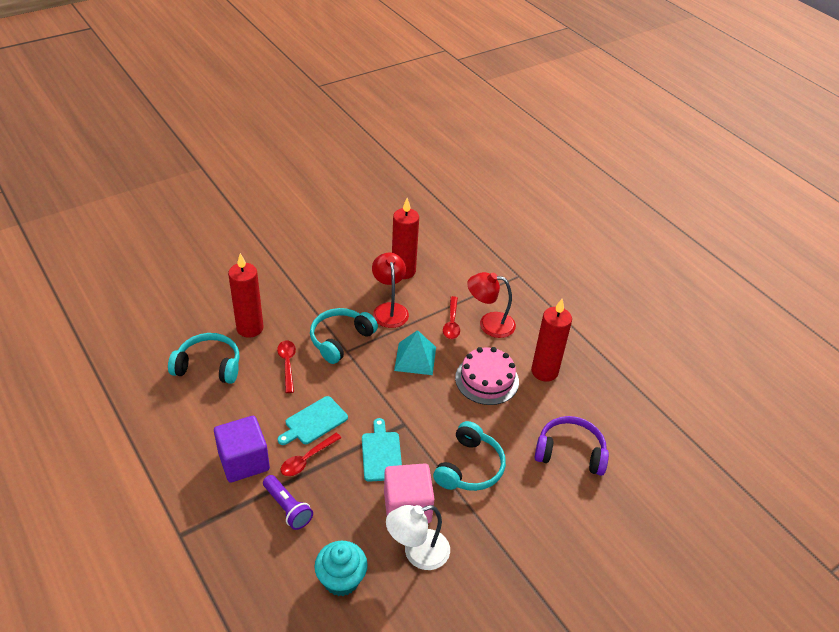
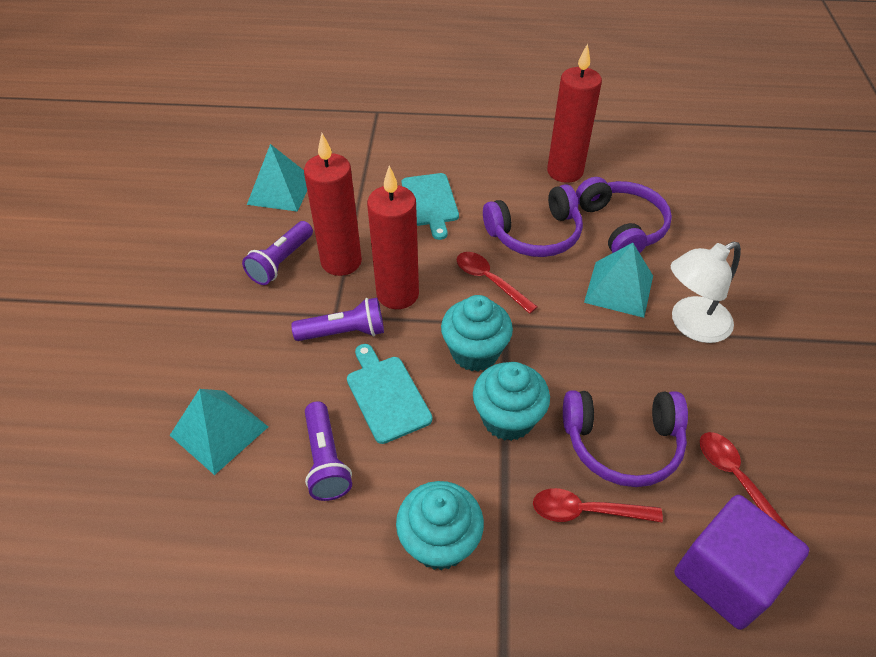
pink cake: [455,347,519,405] = 1 -> none = 0
pink cube: [384,463,434,523] = 1 -> none = 0
purple flashlight: [263,475,313,530] = 1 -> [242,221,313,285] [291,298,384,341] [305,402,352,501] = 3
purple headphones: [535,416,609,476] = 1 -> [483,184,583,257] [563,390,688,487] [576,177,672,253] = 3
red lamp: [372,253,409,328] [467,272,516,338] = 2 -> none = 0
turquoise cupcake: [314,541,368,596] = 1 -> [396,481,484,570] [441,295,513,371] [473,362,550,441] = 3
turquoise headphones: [168,333,240,384] [310,308,378,364] [433,421,506,491] = 3 -> none = 0
turquoise pyramid: [394,330,436,375] = 1 -> [170,389,268,475] [247,144,307,212] [584,243,653,318] = 3

